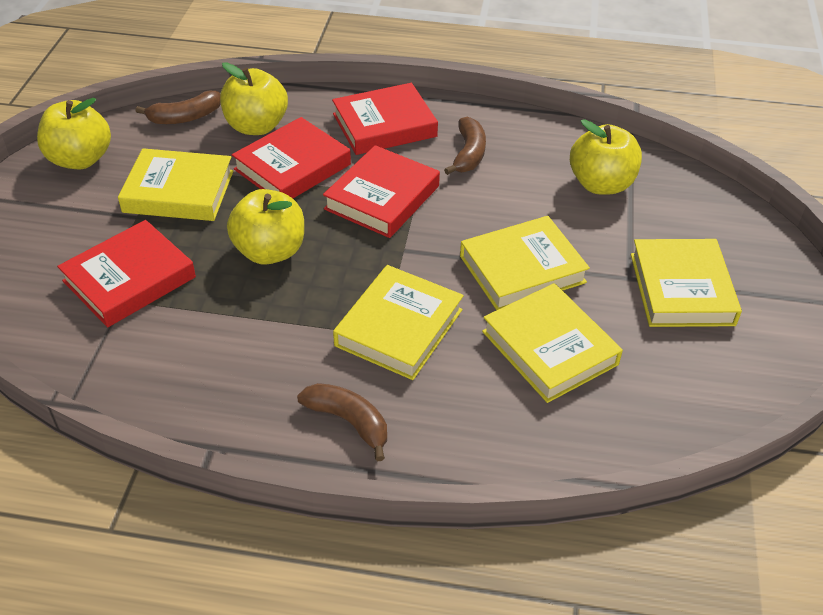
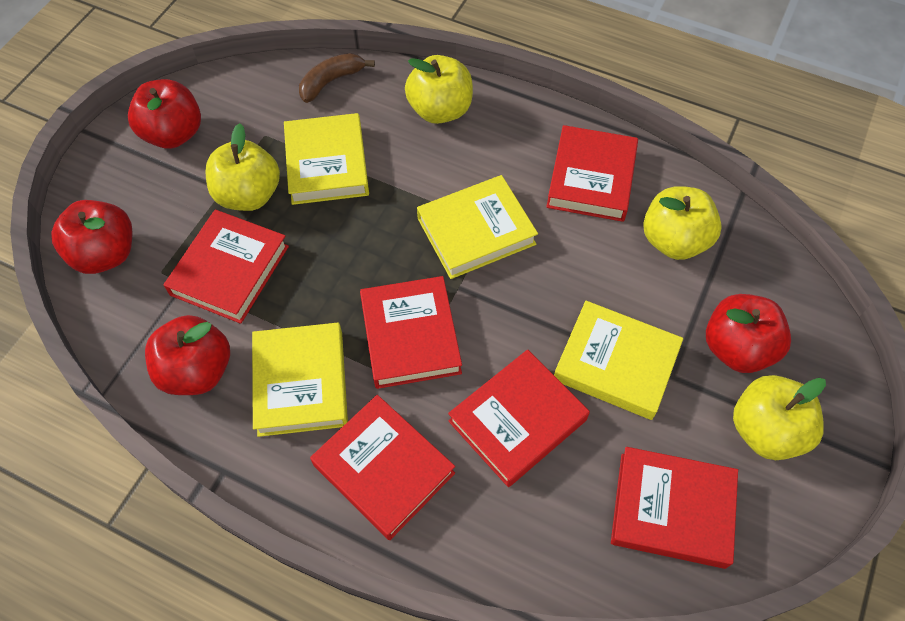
brown banana: [135,91,221,124] [297,383,387,461] [444,117,486,175] = 3 -> [299,53,375,103] = 1
red apple: none = 0 -> [51,200,133,274] [128,79,201,149] [145,315,230,395] [706,294,791,373] = 4
red book: [57,220,196,327] [232,117,351,198] [323,145,440,238] [332,83,438,155] = 4 -> [164,209,289,324] [310,395,455,540] [360,276,462,389] [448,349,590,487] [546,125,638,222] [611,447,738,569] = 6
yellow book: [118,148,233,221] [333,265,464,380] [460,216,590,310] [482,283,623,403] [631,239,742,327] = 5 -> [252,323,348,437] [284,113,369,205] [417,175,538,279] [554,301,683,420] = 4

